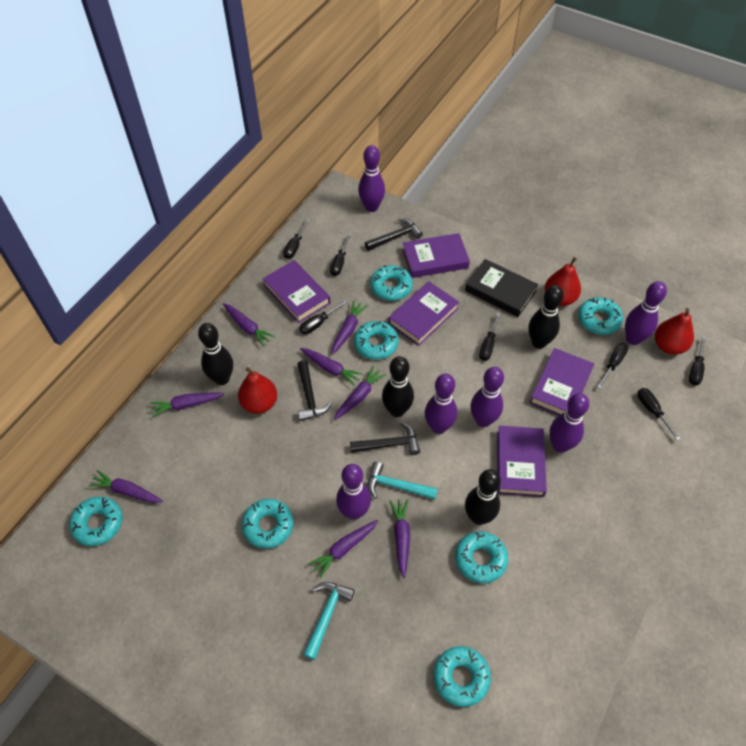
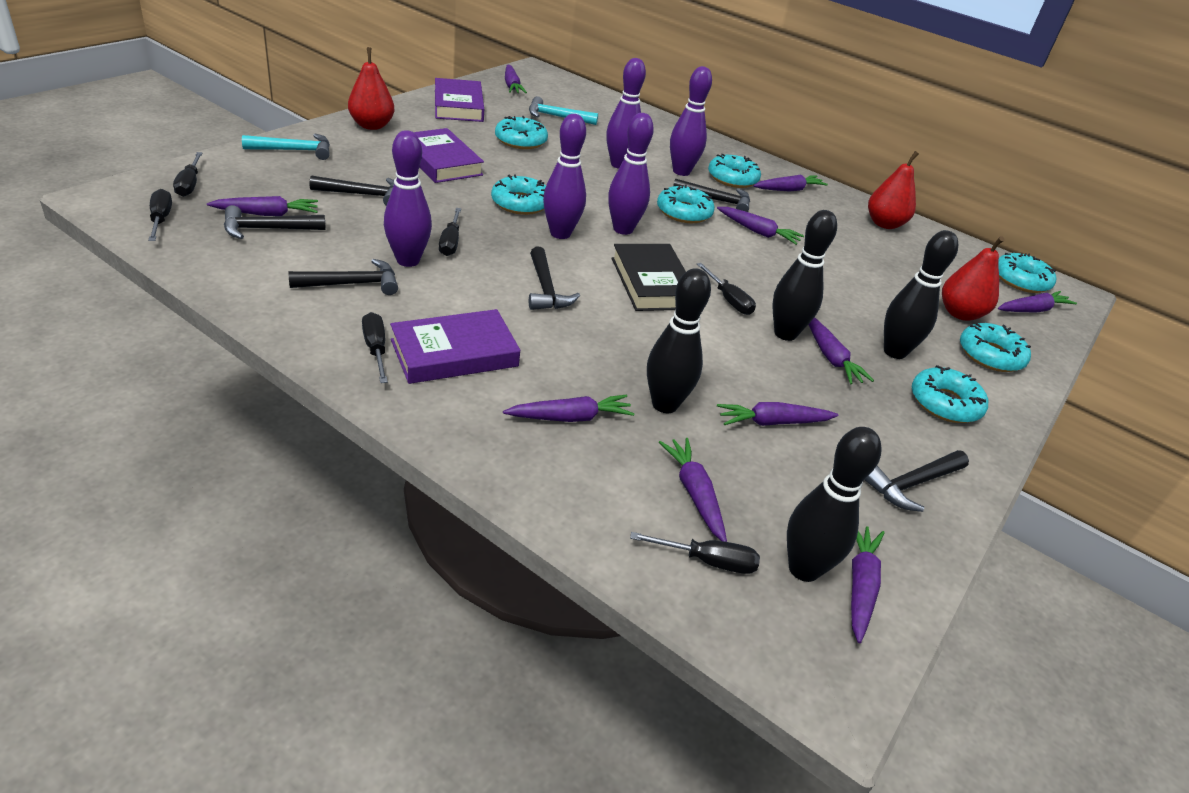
black hammer: [297,360,332,421] [350,422,420,455] [365,218,423,251] = 3 -> [224,205,326,239] [288,259,398,295] [310,175,394,206] [529,247,580,310] [673,178,750,212] [865,450,969,512] = 6
black screwdriver: [283,218,310,259] [299,300,348,334] [330,233,351,276] [479,313,500,361] [597,343,628,389] [638,388,681,440] [689,336,706,386] = 7 -> [148,189,172,241] [173,152,202,197] [362,312,388,383] [439,208,461,256] [630,532,760,574] [697,263,756,315] = 6
purple book: [263,260,331,323] [388,281,459,346] [403,233,470,278] [497,426,547,497] [530,348,594,415] = 5 -> [390,309,520,384] [414,128,484,183] [435,78,484,122] = 3
purple bowling pin: [336,464,371,520] [358,145,385,212] [425,374,457,434] [471,367,504,427] [549,393,589,453] [625,281,667,345] = 6 -> [384,130,432,267] [543,114,586,239] [606,58,646,169] [608,113,654,235] [670,66,712,176] = 5
purple carrot: [88,470,163,503] [150,392,224,417] [223,303,275,347] [300,348,363,386] [308,520,378,578] [332,300,368,355] [334,366,386,420] [390,499,410,578] = 8 -> [207,196,318,216] [503,395,635,422] [505,64,527,94] [659,438,727,542] [717,207,804,245] [717,402,838,426] [753,175,828,191] [809,318,874,384] [851,526,885,643] [998,291,1077,312] = 10

